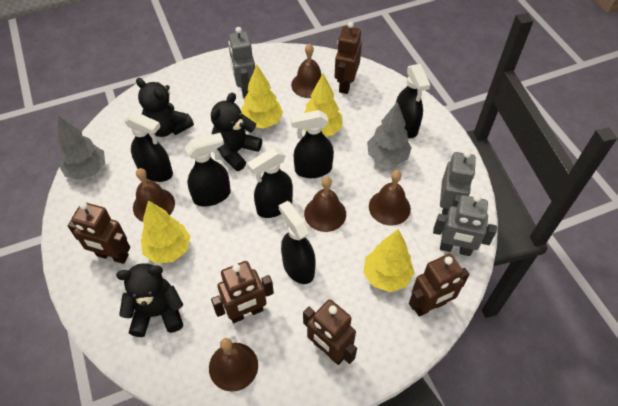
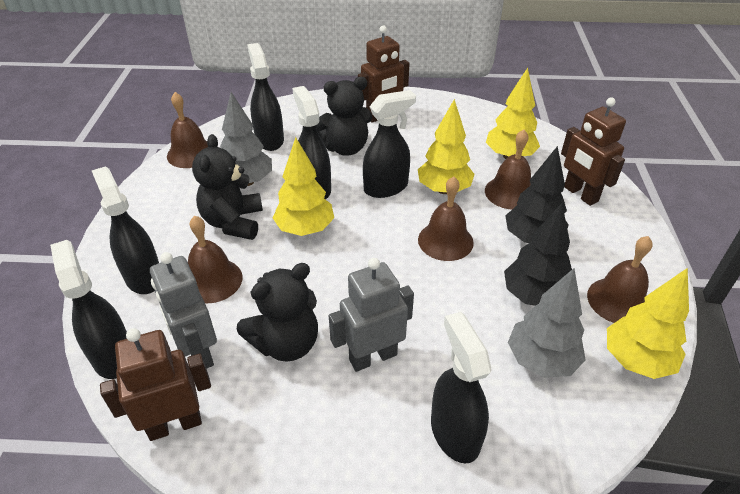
black tree: none = 0 -> [504,203,572,306] [505,146,569,243] = 2
brown robot: [68,202,130,264] [211,261,274,323] [303,299,357,365] [335,22,362,94] [409,254,470,316] = 5 -> [100,328,211,441] [358,25,410,123] [561,97,626,206] = 3
grey robot: [228,27,255,98] [433,194,497,256] [440,151,476,215] = 3 -> [150,252,217,369] [329,258,414,372] = 2

